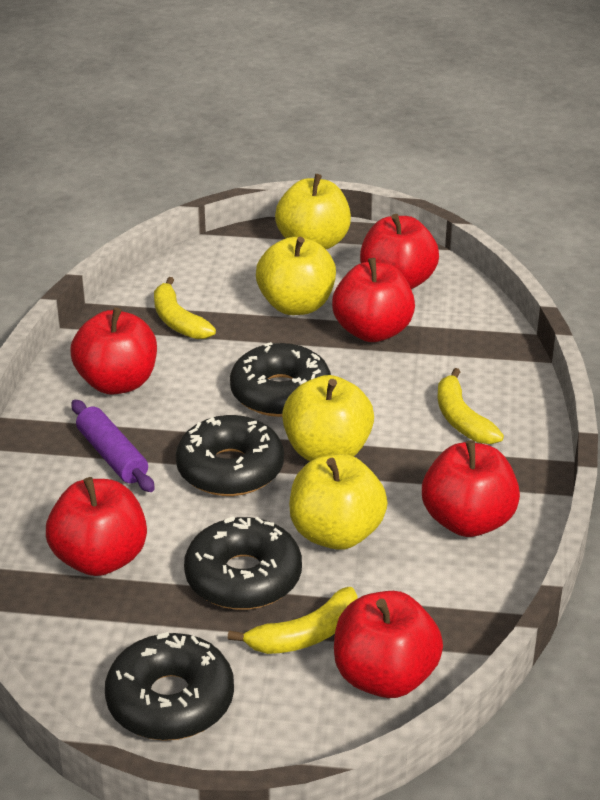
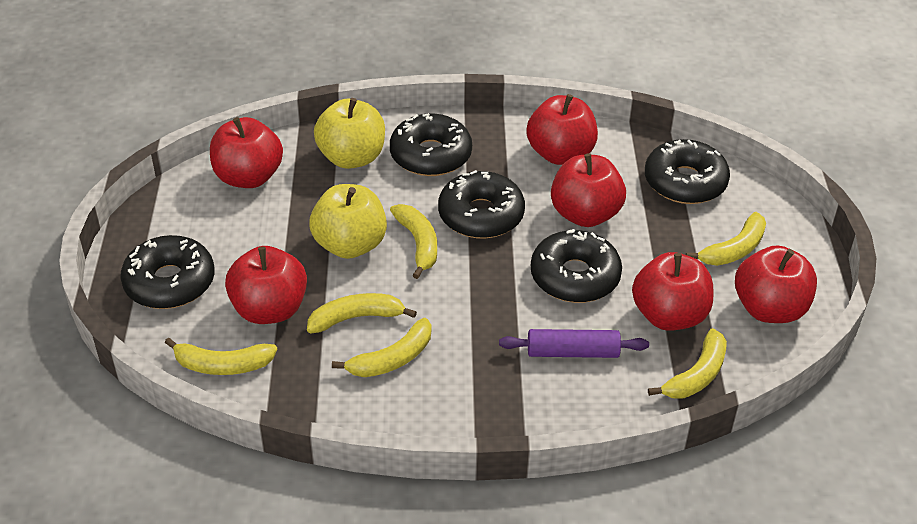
black donut: [105,632,234,741] [176,415,284,496] [184,516,302,610] [230,342,331,417] = 4 -> [120,235,215,309] [390,113,472,176] [438,170,525,239] [531,229,622,303] [645,139,730,204] = 5
yellow apple: [256,237,336,315] [275,174,351,249] [282,375,374,461] [289,454,388,550] = 4 -> [309,184,387,259] [314,98,385,169] = 2
yellow banana: [154,277,216,339] [228,587,357,654] [438,368,504,444] = 3 -> [165,337,277,375] [307,293,417,333] [332,318,431,377] [390,204,437,279] [648,328,727,399] [686,212,766,266] = 6

